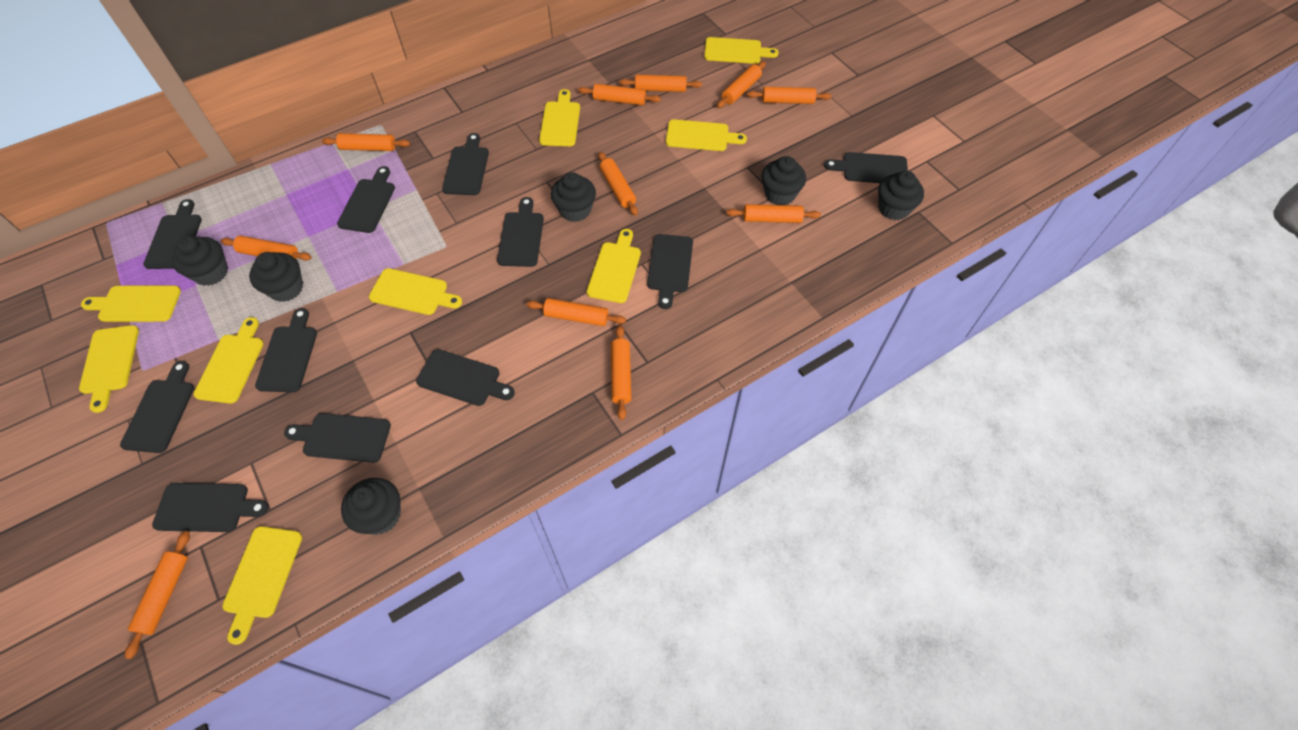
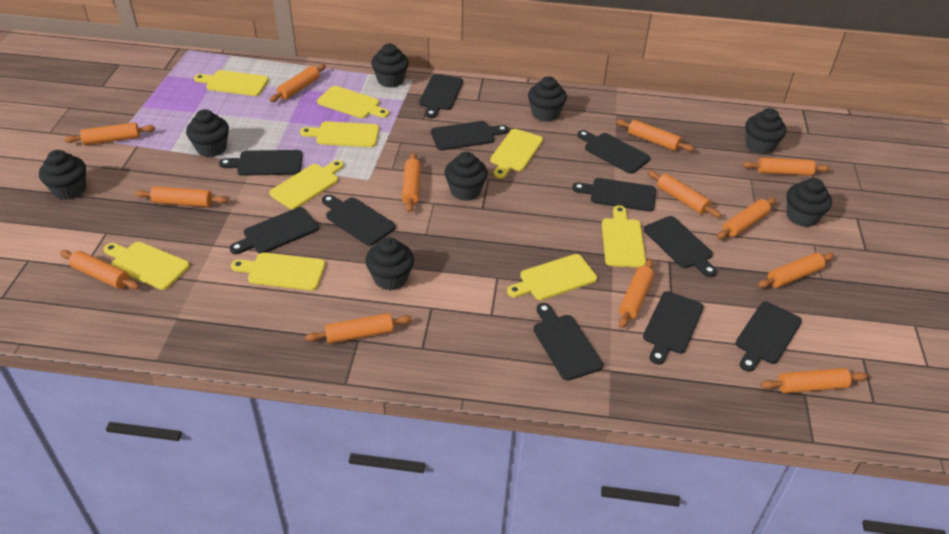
black cupcake: [172,236,228,286] [249,252,303,302] [341,478,401,535] [551,172,596,222] [762,156,806,205] [878,171,924,220] = 6 -> [39,150,86,200] [186,109,229,157] [365,237,414,290] [371,43,409,88] [444,152,488,201] [528,76,567,122] [745,108,786,154] [787,178,832,227] = 8
orange rolling pin: [125,531,190,659] [221,236,312,261] [322,133,410,151] [526,298,626,326] [578,84,661,105] [598,152,638,216] [611,325,631,420] [619,75,702,92] [717,61,766,108] [727,204,821,223] [747,87,831,104] = 11 -> [60,250,140,290] [64,122,155,145] [135,186,228,207] [269,64,326,102] [305,313,412,344] [402,153,421,212] [616,119,694,151] [619,259,654,328] [648,170,721,218] [717,197,776,239] [743,158,830,176] [758,253,834,288] [761,368,868,393] = 13

